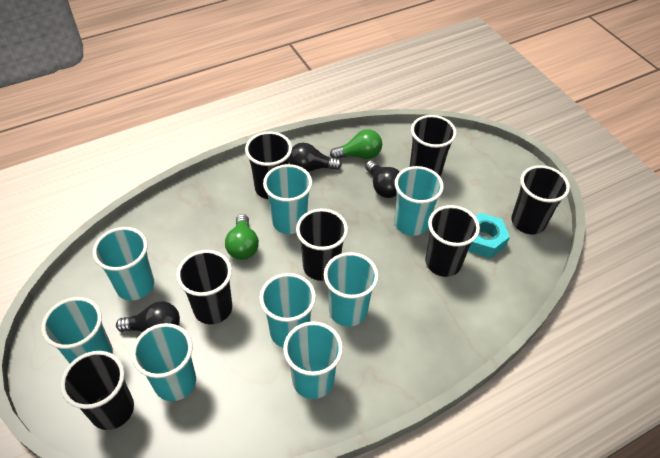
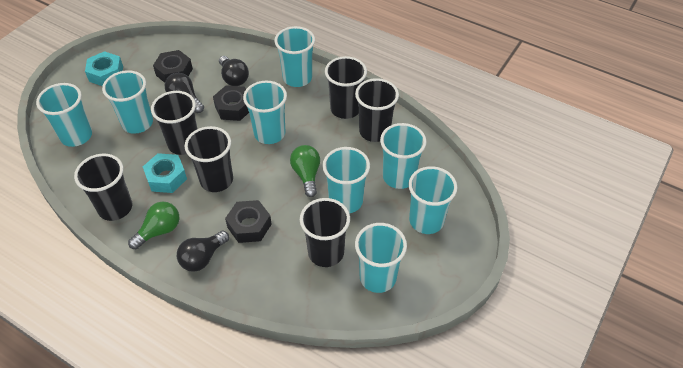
black cup: [61,351,134,430] [176,250,232,324] [245,131,292,199] [296,209,348,281] [410,115,457,176] [425,205,480,277] [511,165,570,235] = 7 -> [74,154,132,221] [151,91,197,155] [184,126,233,192] [300,198,350,267] [325,56,367,119] [355,78,399,142] = 6
black nut: none = 0 -> [153,50,193,83] [213,85,249,121] [225,200,272,243] = 3
turquoise nut: [468,213,510,258] = 1 -> [85,51,123,86] [143,153,187,193] = 2

